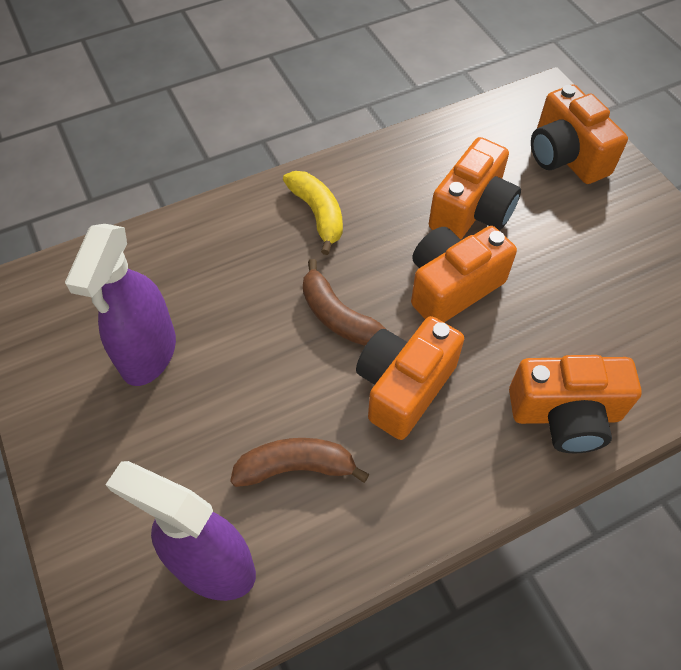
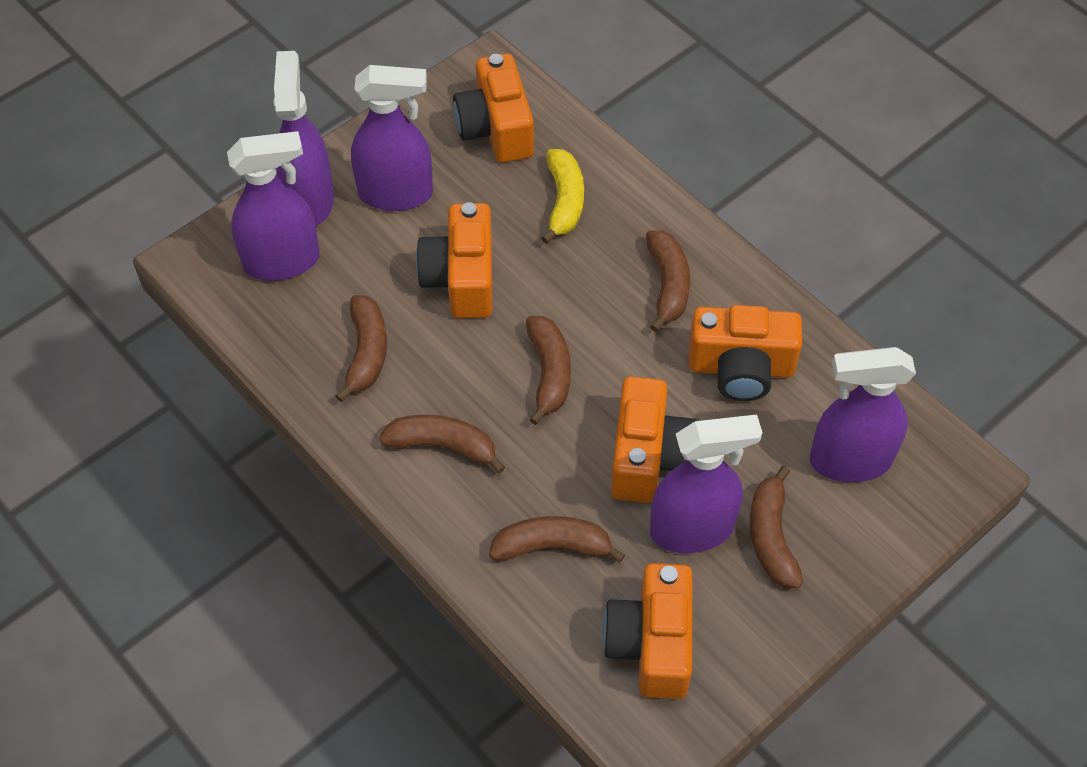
brown banana: [230,438,369,487] [303,259,387,346] = 2 -> [336,295,387,402] [379,415,505,474] [489,516,625,563] [526,316,571,425] [646,230,690,332] [750,466,803,588] = 6
purple spray bottle: [65,224,176,386] [105,461,256,601] = 2 -> [227,131,320,281] [273,51,334,226] [351,65,433,211] [650,415,763,553] [810,347,916,482] = 5

